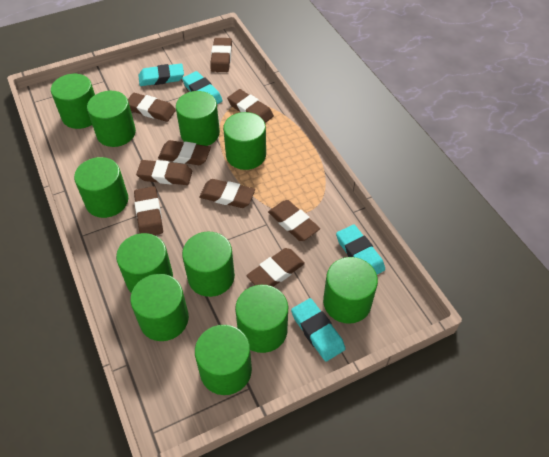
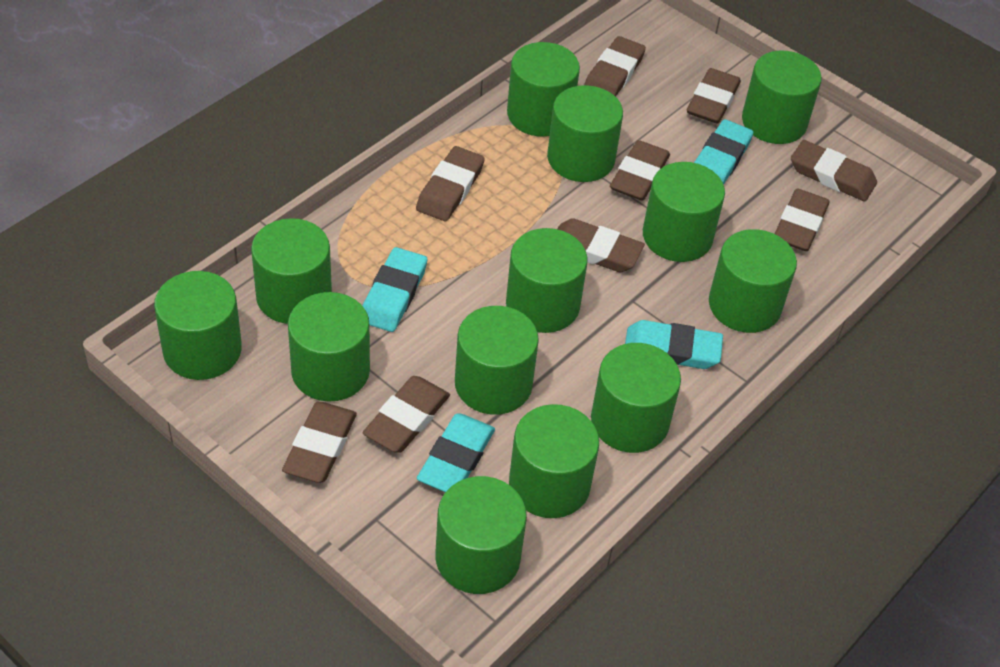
green cylinder: [51,74,95,129] [74,157,128,218] [87,91,136,147] [116,233,173,293] [130,274,189,341] [176,91,220,146] [182,232,235,297] [195,325,252,395] [223,112,266,170] [235,285,288,353] [323,257,378,324] = 11 -> [154,271,242,380] [251,218,332,324] [288,292,370,402] [435,476,527,594] [455,306,539,415] [506,228,588,333] [507,42,580,137] [509,404,599,518] [547,85,623,182] [591,343,681,453] [643,162,725,262] [709,229,797,333] [742,50,822,144] = 13

